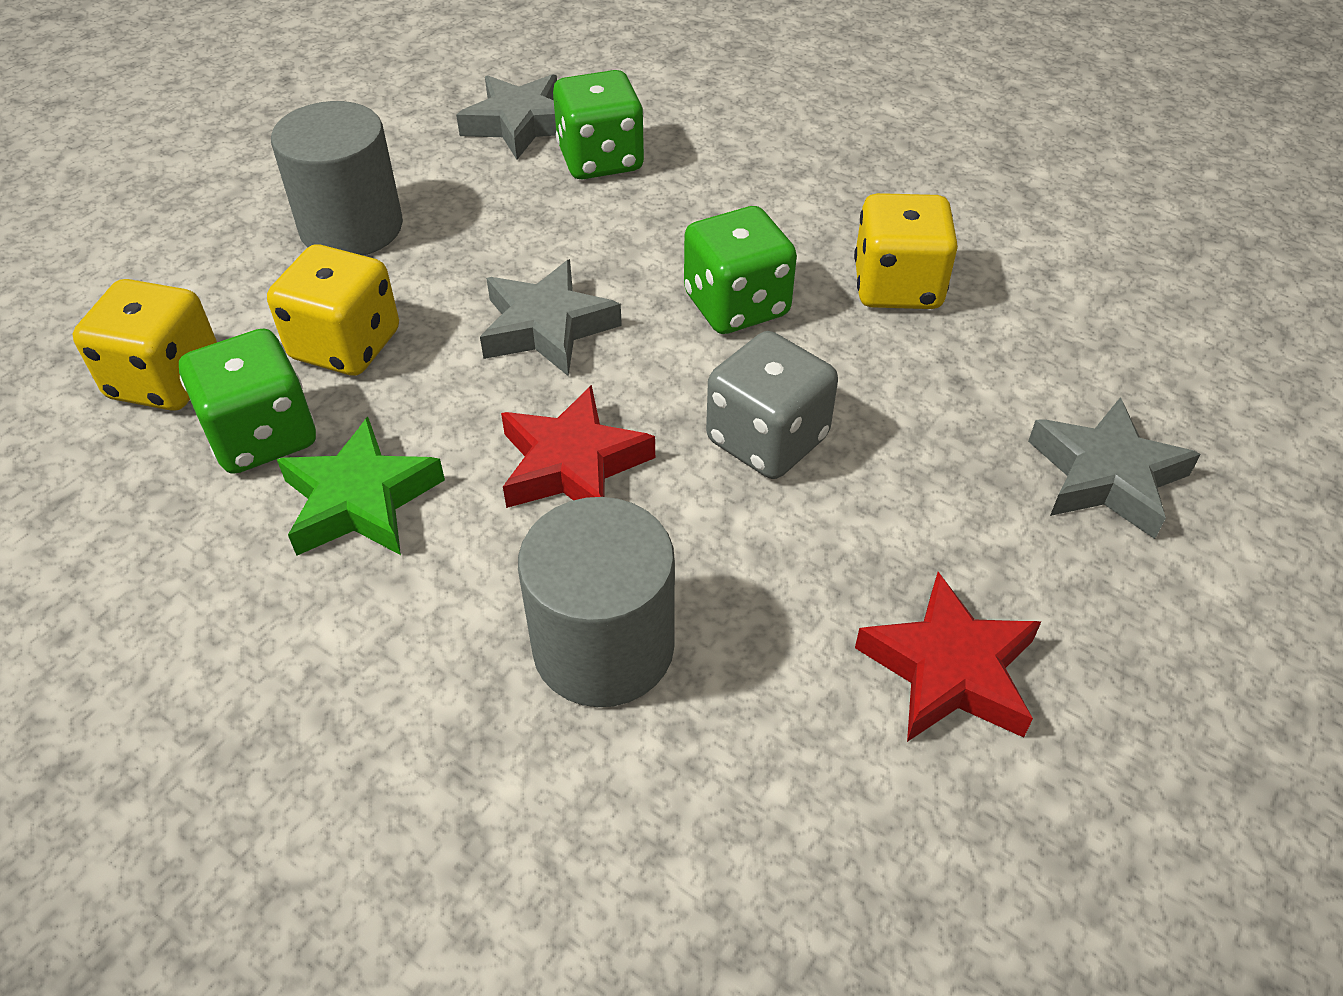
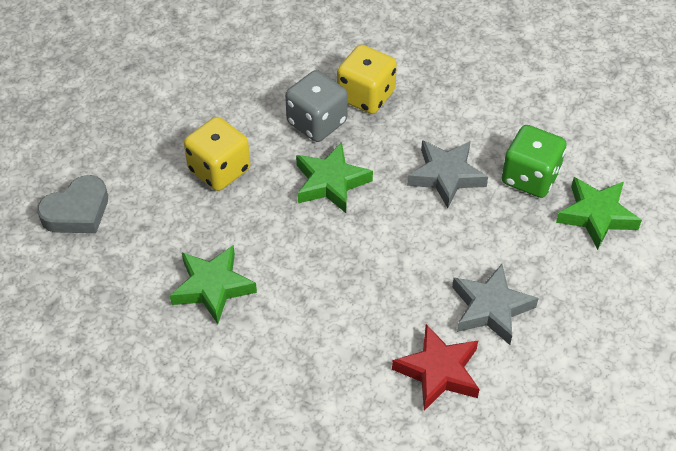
green dice: [179,329,316,474] [553,70,644,179] [684,206,797,334] = 3 -> [502,125,567,198] = 1
green star: [277,417,445,556] = 1 -> [170,245,257,324] [296,142,373,213] [556,177,642,250] = 3
grey cylinder: [271,101,403,256] [518,497,675,707] = 2 -> none = 0
grey heart: none = 0 -> [37,175,108,233] = 1
grey star: [456,74,557,159] [480,259,622,376] [1028,397,1201,539] = 3 -> [407,140,488,208] [452,264,539,345] = 2
red star: [501,385,655,508] [855,572,1041,742] = 2 -> [392,324,480,411] = 1
yellow dice: [73,279,217,411] [267,244,399,376] [854,193,958,309] = 3 -> [184,117,250,191] [337,45,397,114] = 2

